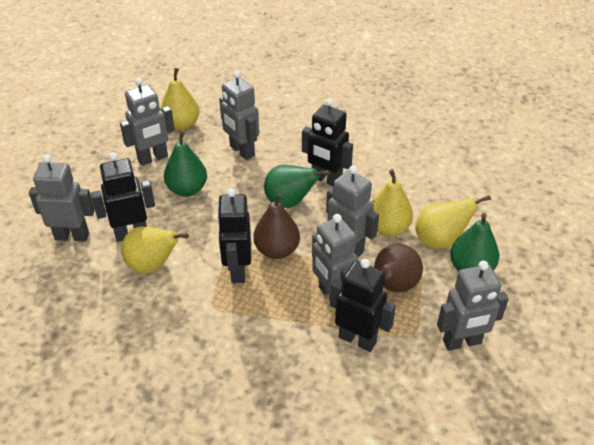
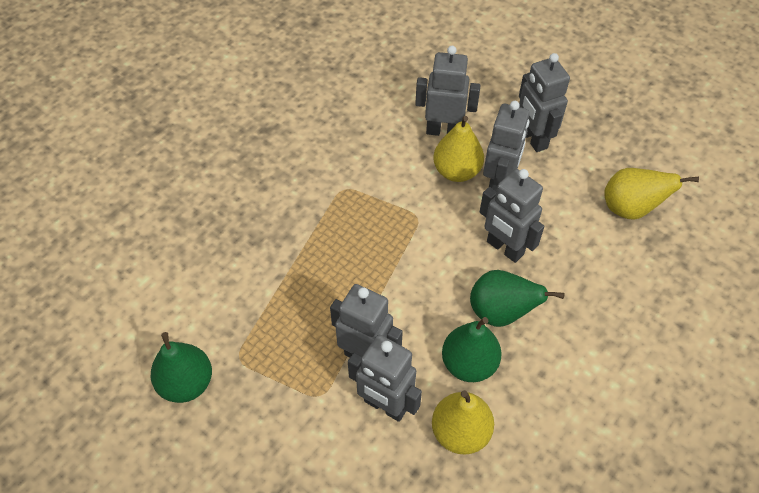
black robot: [91,152,155,242] [217,188,251,283] [302,98,353,186] [330,259,396,352] = 4 -> none = 0
brown pear: [253,193,300,259] [374,244,423,292] = 2 -> none = 0
yellow pear: [121,226,189,273] [160,68,199,131] [372,169,413,236] [415,195,491,249] = 4 -> [432,390,494,455] [433,116,484,182] [604,168,699,220] = 3

